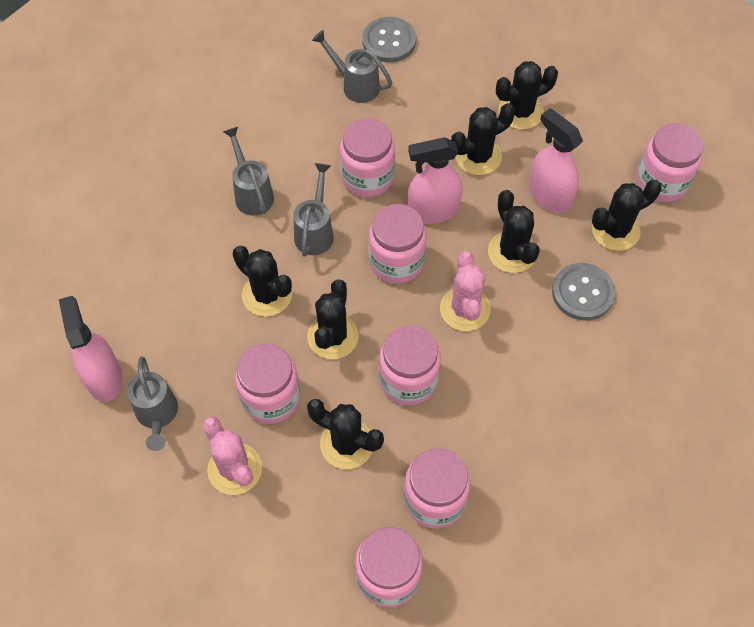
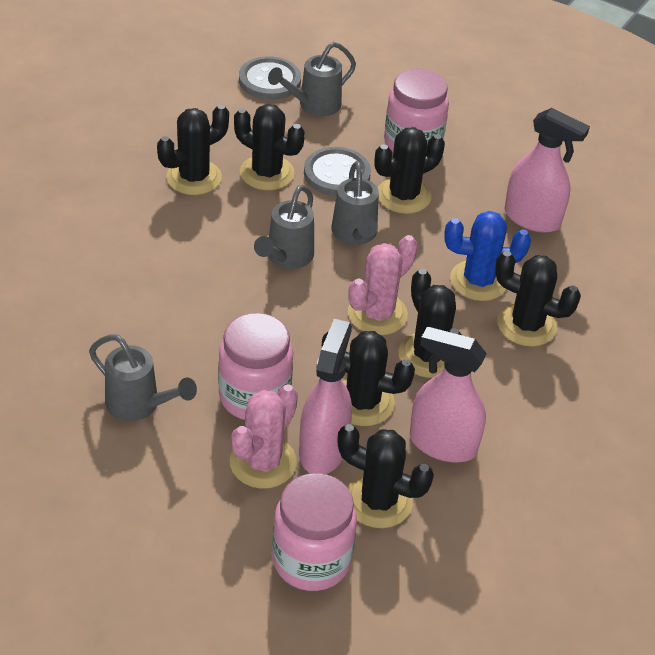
blue cactus: none = 0 -> [444,211,531,301] = 1
pink jar: [235,344,300,424] [340,118,395,197] [355,527,423,607] [369,204,427,284] [379,325,441,406] [404,448,470,528] [637,123,704,202] = 7 -> [218,313,293,420] [272,473,357,591] [384,69,449,153] = 3

